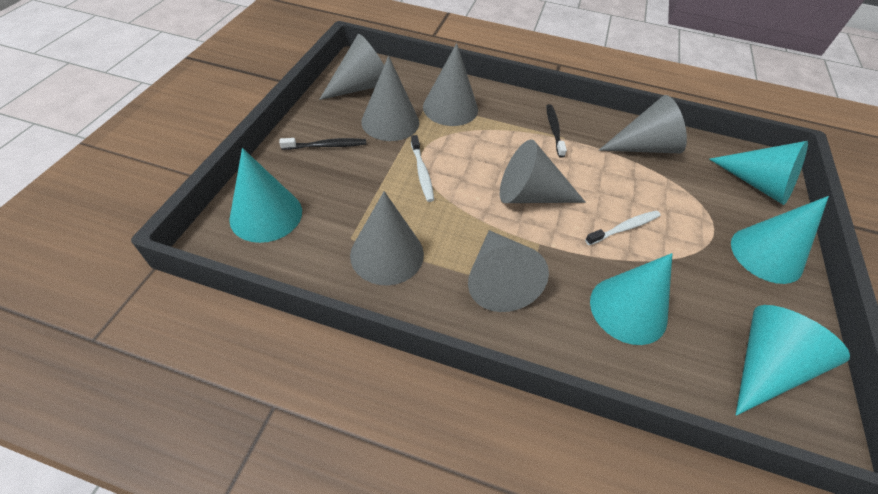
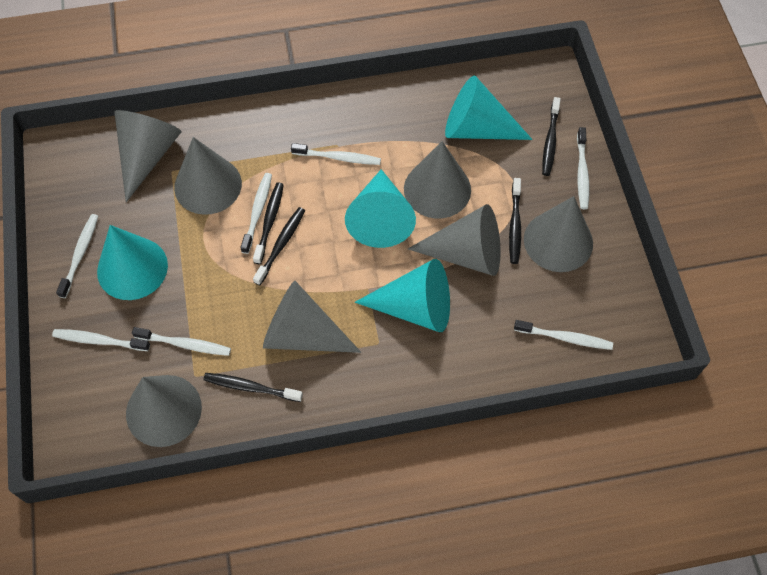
black toothbrush: [279,138,366,150] [546,104,567,158] = 2 -> [203,373,303,402] [253,182,284,264] [253,207,305,285] [509,178,521,264] [542,97,561,176] = 5
turquoise cone: [229,148,302,243] [590,253,672,345] [709,141,808,205] [731,196,829,284] [736,305,850,416] = 5 -> [97,225,168,300] [345,169,416,248] [355,259,450,332] [445,76,532,140] = 4
white toothbrush: [411,135,434,202] [585,210,661,245] = 2 -> [52,329,150,351] [56,214,98,298] [132,327,231,356] [240,173,272,254] [291,143,381,165] [514,320,613,350] [577,127,589,209] = 7

